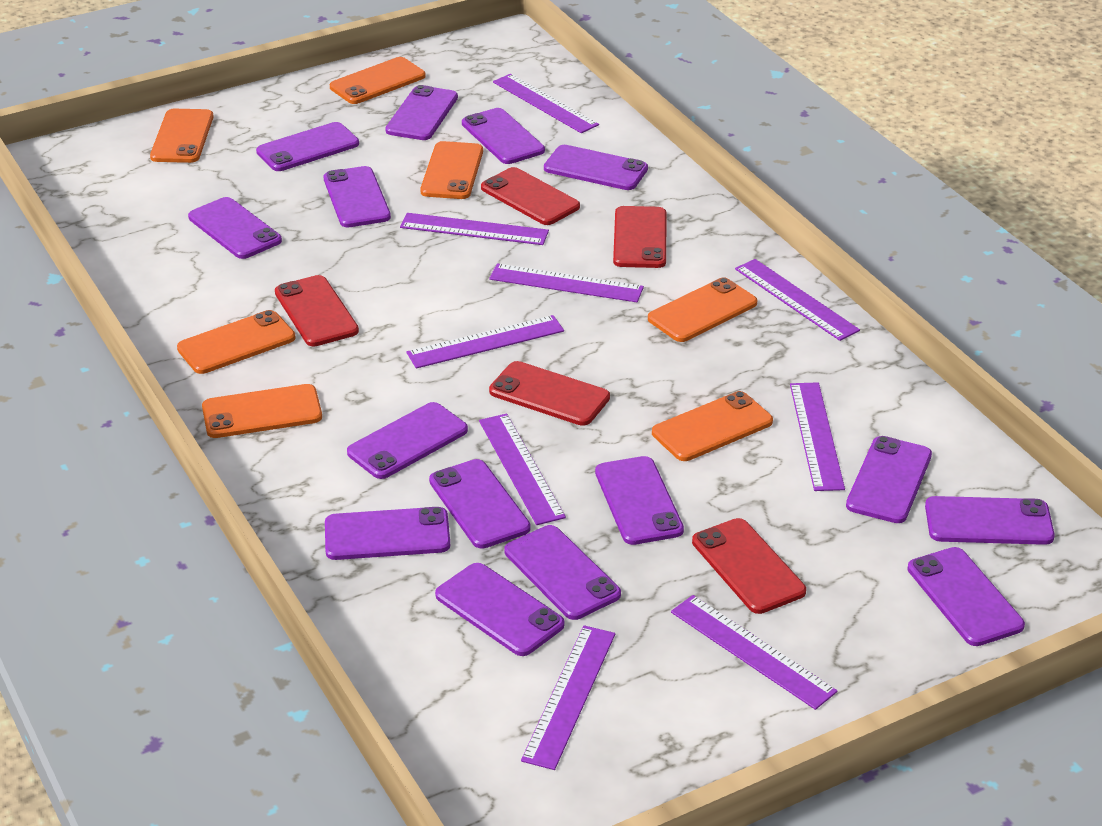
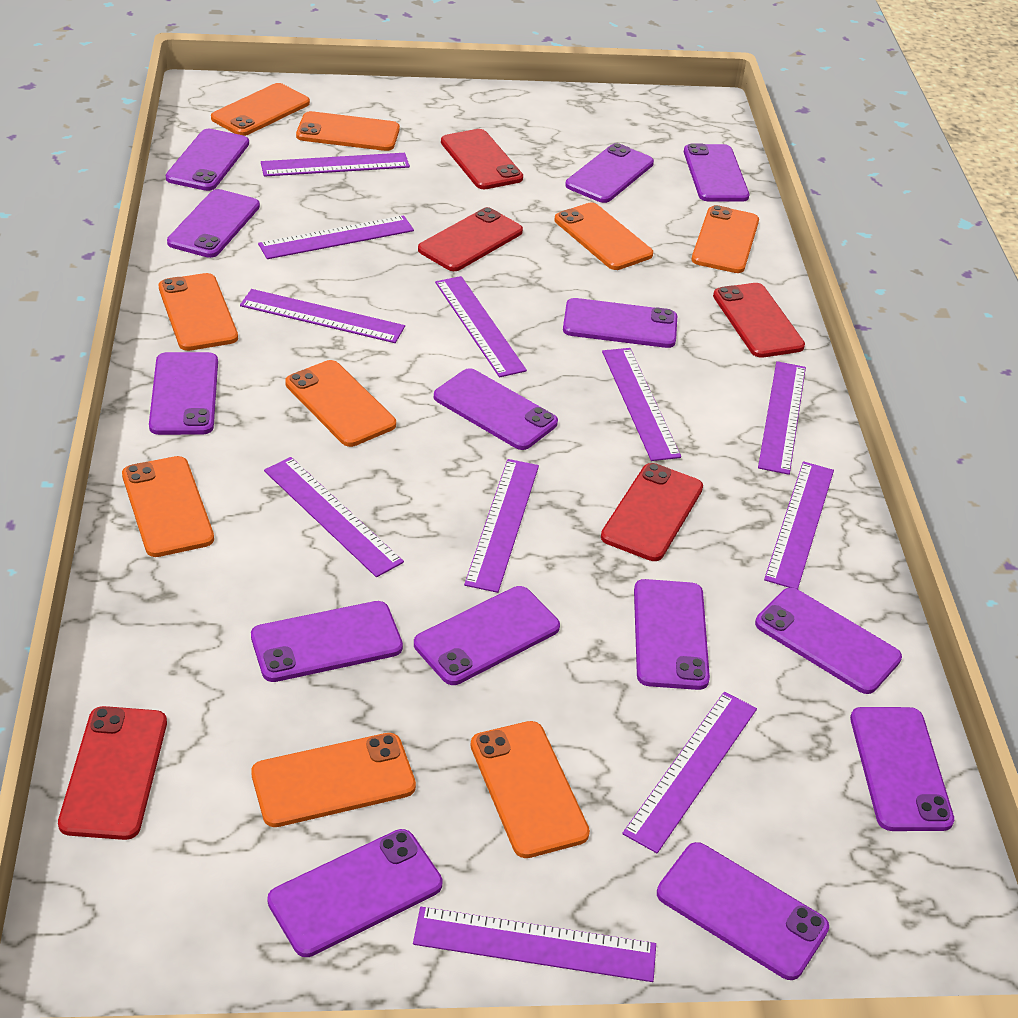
orange phone: [150,109,214,163] [177,310,296,374] [202,384,322,438] [330,57,426,104] [420,141,483,199] [648,277,757,342] [652,391,773,461] = 7 -> [122,456,214,557] [159,273,238,351] [211,83,310,136] [251,733,416,827] [285,360,396,447] [296,111,400,151] [471,721,590,858] [555,203,653,270] [692,205,759,273] = 9
purple phone: [188,197,282,259] [256,122,359,171] [324,166,391,227] [325,507,450,560] [347,402,468,479] [385,85,458,140] [429,459,531,549] [435,563,564,656] [462,108,545,164] [504,525,621,620] [544,145,648,190] [595,456,684,545] [846,436,932,523] [907,547,1025,646] [925,496,1055,545] = 15 -> [149,352,218,435] [166,129,249,191] [167,189,260,258] [251,601,403,682] [267,829,443,957] [414,586,560,685] [434,368,558,450] [563,298,677,348] [565,143,654,203] [634,579,710,690] [657,842,829,980] [684,143,749,202] [755,588,902,694] [850,707,954,831] = 14
purple ruler: [400,213,549,245] [406,315,564,369] [479,414,566,525] [489,264,644,302] [493,74,599,133] [521,625,615,770] [671,595,838,710] [735,259,860,341] [790,382,845,491] = 9 -> [240,289,405,343] [258,215,414,259] [261,153,410,177] [264,457,404,577] [413,907,656,982] [435,276,527,377] [464,459,539,593] [602,348,681,461] [622,692,757,853] [758,361,806,475] [764,461,834,589] = 11

